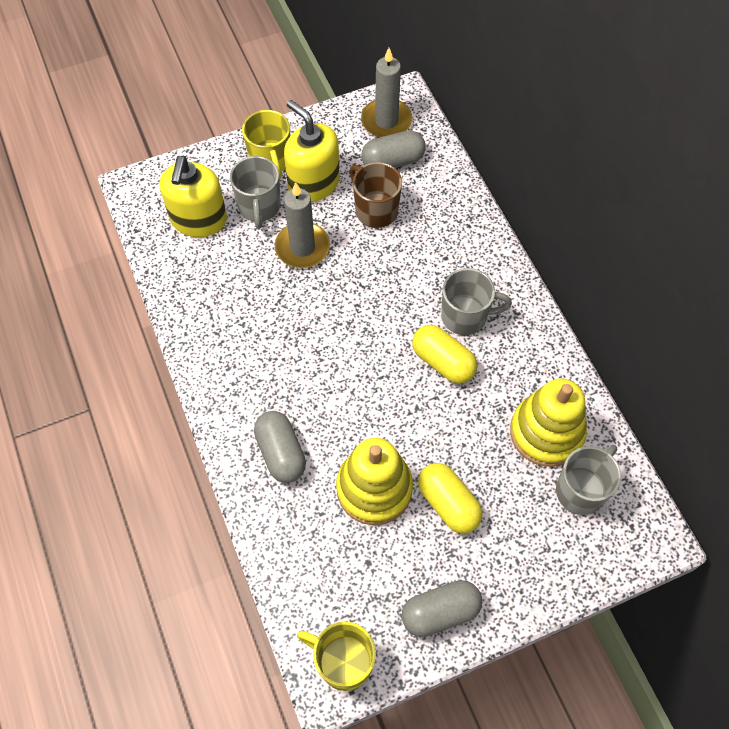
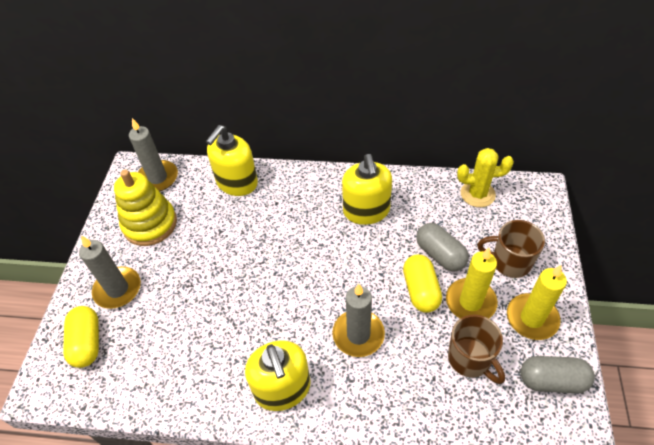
brown mug: [349,162,402,228] = 1 -> [448,315,505,384] [478,220,545,278] = 2
grey candle: [275,182,330,268] [361,48,412,137] = 2 -> [79,236,141,309] [129,118,178,191] [332,284,385,357] = 3
grey capsule: [254,411,306,483] [361,130,426,168] [401,580,482,637] = 3 -> [416,223,469,271] [521,356,595,393] = 2
grey mug: [230,156,281,229] [441,268,512,335] [556,445,621,515] = 3 -> none = 0
yellow cactus: none = 0 -> [457,148,514,207] = 1
yellow candle: none = 0 -> [446,248,498,318] [507,265,567,340] = 2
yellow mug: [242,110,290,179] [297,621,376,691] = 2 -> none = 0
yellow soap dispenser: [159,156,227,237] [284,100,340,202] = 2 -> [206,125,258,196] [245,340,310,411] [342,154,392,225] = 3
yellow stacking toy: [336,438,413,525] [510,378,587,467] = 2 -> [114,170,177,246] = 1

